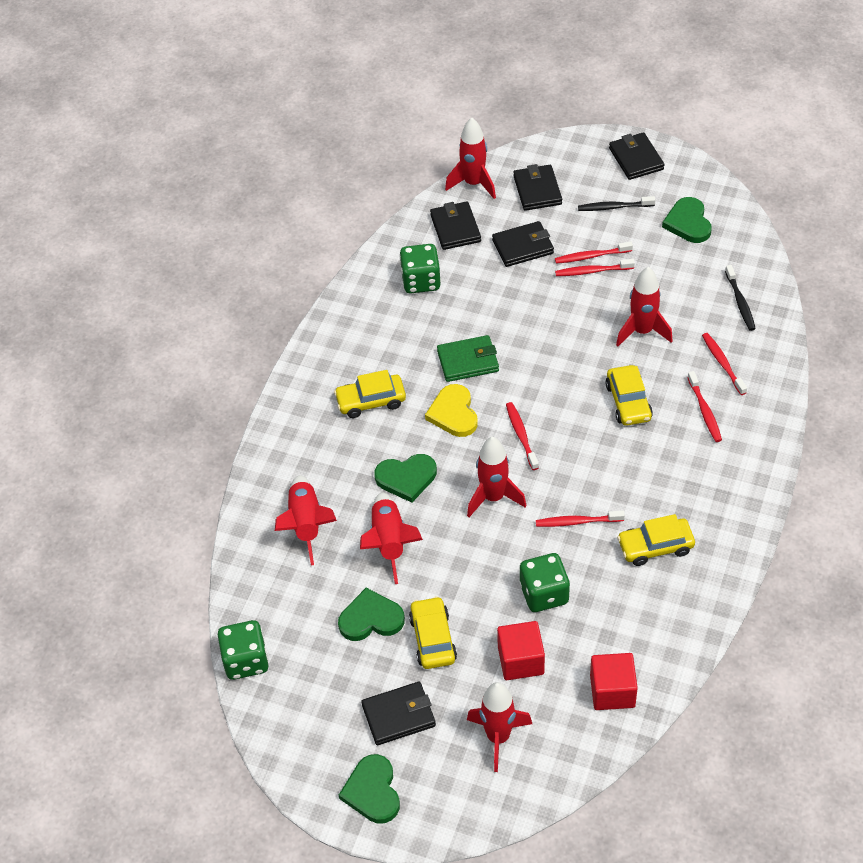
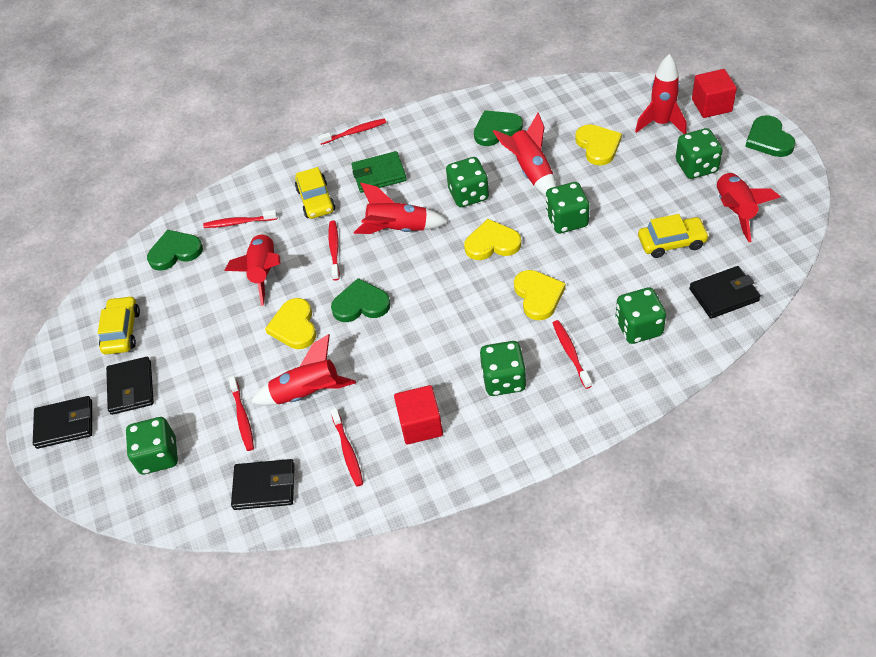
black toothbrush: [578,196,655,211] [725,265,756,331] = 2 -> none = 0
black wallet: [361,682,436,745] [430,201,481,250] [492,221,554,267] [513,164,562,211] [609,132,665,180] = 5 -> [33,396,92,449] [106,357,154,415] [231,459,295,510] [689,266,761,319] = 4
green dice: [218,620,269,680] [400,244,441,294] [519,553,570,612] = 3 -> [126,417,178,474] [446,157,489,207] [480,341,527,396] [546,182,590,233] [616,287,666,344] [676,128,723,179] = 6
yellow car: [334,370,406,418] [409,596,457,669] [605,365,653,426] [617,514,695,566] = 4 -> [98,296,140,355] [295,167,335,219] [638,214,709,258] = 3
yellow heart: [425,384,478,437] = 1 -> [265,298,316,349] [464,219,521,260] [514,270,565,320] [575,124,622,165] = 4

